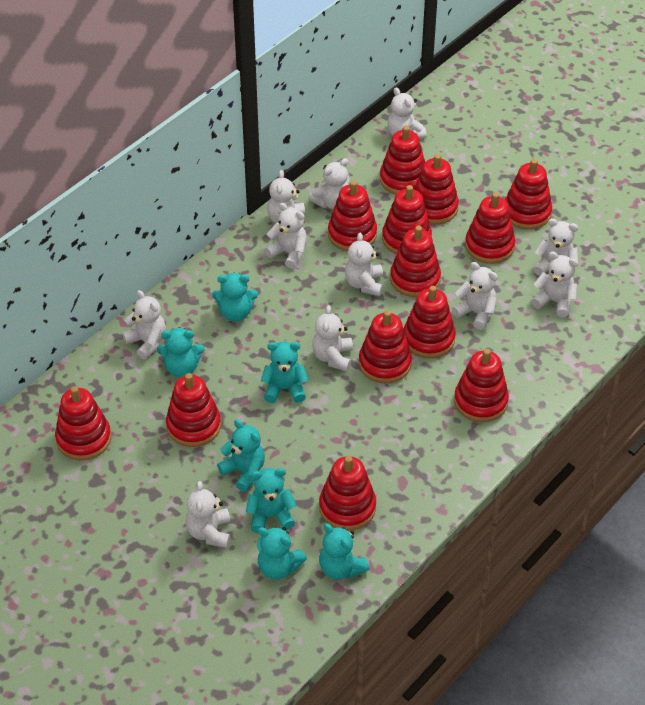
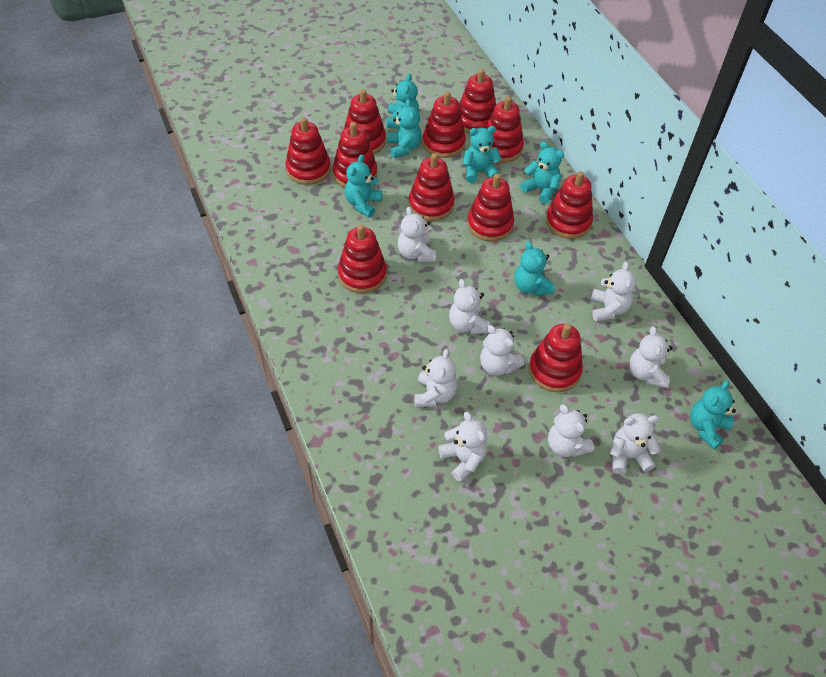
red stacking toy: [55,386,111,460] [166,373,221,447] [319,456,376,531] [328,181,377,251] [359,310,412,383] [380,126,425,195] [382,185,432,254] [390,226,441,297] [404,286,456,358] [414,154,459,225] [454,349,509,422] [465,192,515,264] [505,159,552,230] = 13 -> [285,117,331,185] [333,122,377,188] [338,224,387,293] [344,89,386,154] [408,153,455,221] [422,91,466,158] [459,69,496,133] [467,174,514,241] [485,96,524,163] [529,323,583,392] [546,171,593,239] = 11
white teddy bear: [122,290,166,360] [186,481,231,548] [265,203,307,269] [267,170,305,227] [309,158,350,209] [312,305,353,372] [345,233,383,296] [387,87,426,139] [452,262,498,330] [531,251,579,318] [534,218,578,276] = 11 -> [398,207,436,262] [414,349,457,407] [438,412,487,482] [449,279,490,334] [480,325,524,376] [548,404,594,457] [591,262,636,322] [610,413,660,474] [630,326,673,388] = 9

